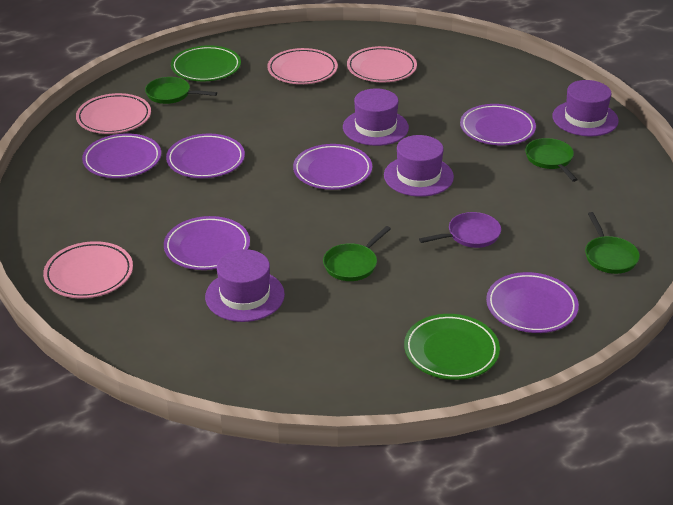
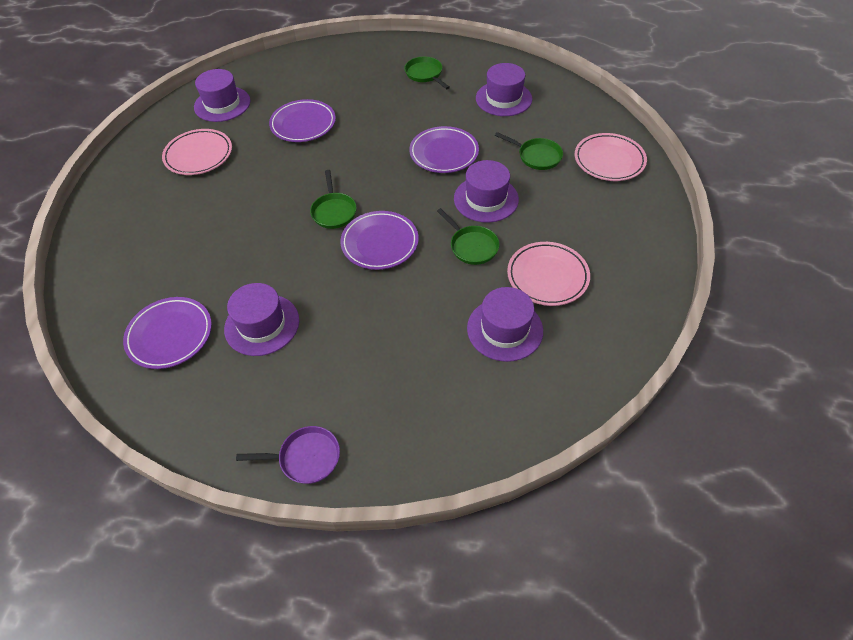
green plate: [171,45,241,81] [404,314,500,380] = 2 -> none = 0
pink plate: [43,241,133,298] [76,93,151,134] [267,48,338,84] [347,46,417,82] = 4 -> [162,129,232,175] [507,242,590,306] [575,133,647,181] = 3
purple hat: [205,249,285,322] [343,88,409,146] [384,135,454,197] [552,80,619,136] = 4 -> [194,69,250,122] [224,283,299,356] [454,160,519,223] [467,287,543,362] [476,63,532,116] = 5
purple plate: [82,133,161,178] [164,216,250,270] [166,134,245,178] [293,144,372,190] [460,104,536,146] [486,272,579,333] = 6 -> [123,297,212,369] [269,99,336,142] [340,211,419,270] [409,126,479,173] = 4

